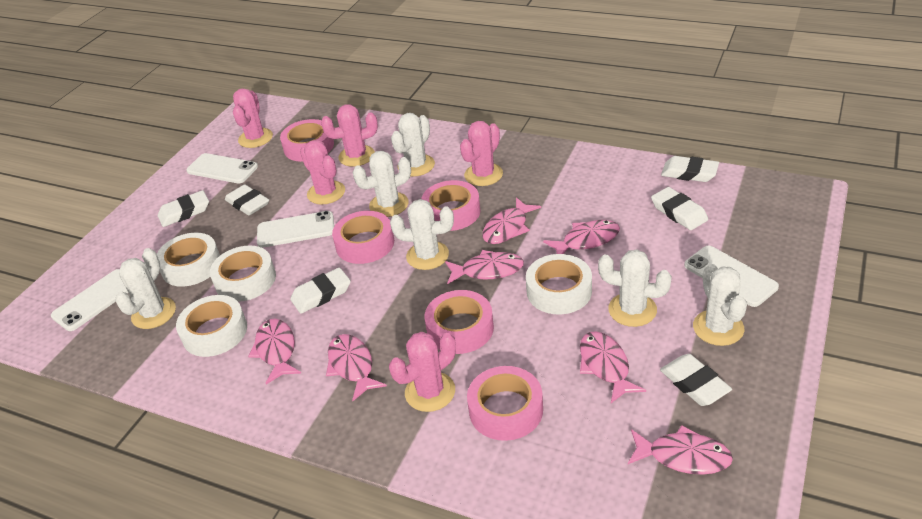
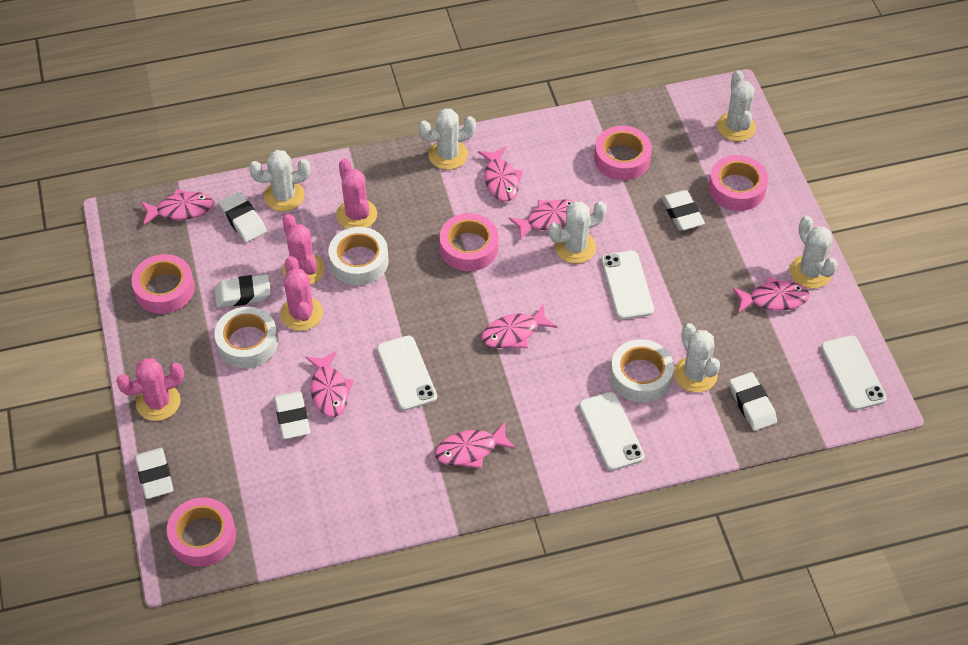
pink cactus: [233,88,273,148] [300,140,345,205] [321,104,378,167] [389,332,456,412] [460,121,503,186] = 5 -> [116,358,184,421] [280,256,323,331] [282,214,325,285] [336,159,377,229] = 4
white tape: [157,233,220,287] [176,295,247,357] [210,246,276,302] [526,254,592,315] = 4 -> [214,307,278,368] [328,227,389,285] [610,339,674,402] = 3

